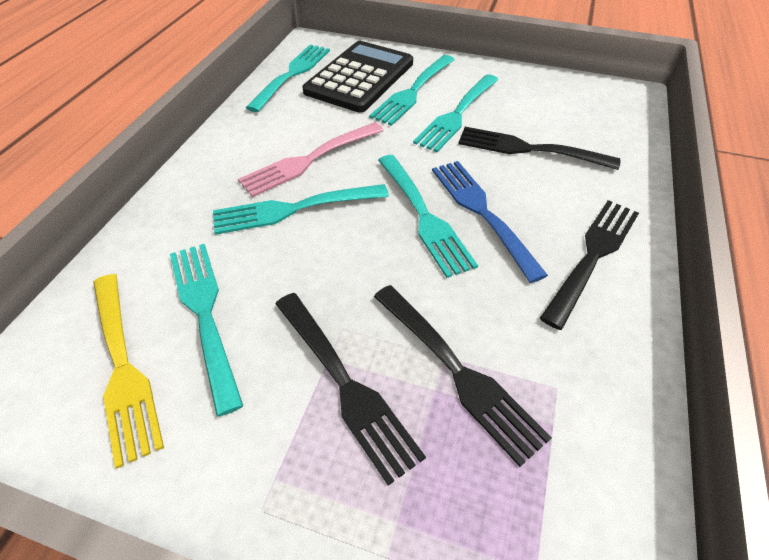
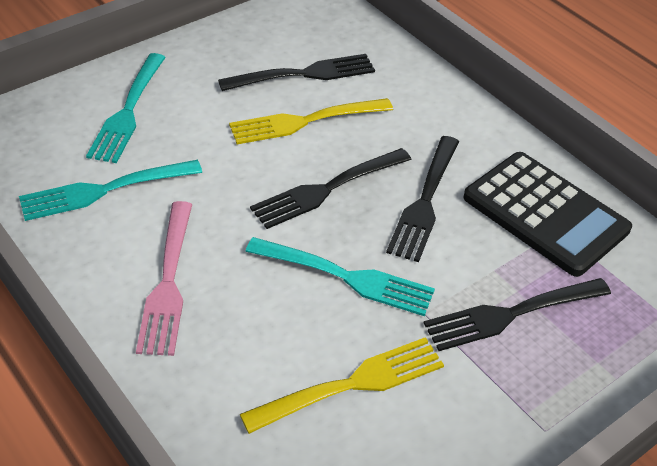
blue fork: [432,161,548,283] = 1 -> none = 0
turquoise fork: [170,244,243,416] [213,184,389,235] [245,45,330,112] [369,55,455,126] [378,155,478,278] [413,74,498,152] = 6 -> [19,160,202,221] [86,53,166,163] [245,237,435,316] = 3
yellow fork: [93,274,164,469] = 1 -> [229,98,393,144] [240,337,444,434] = 2

